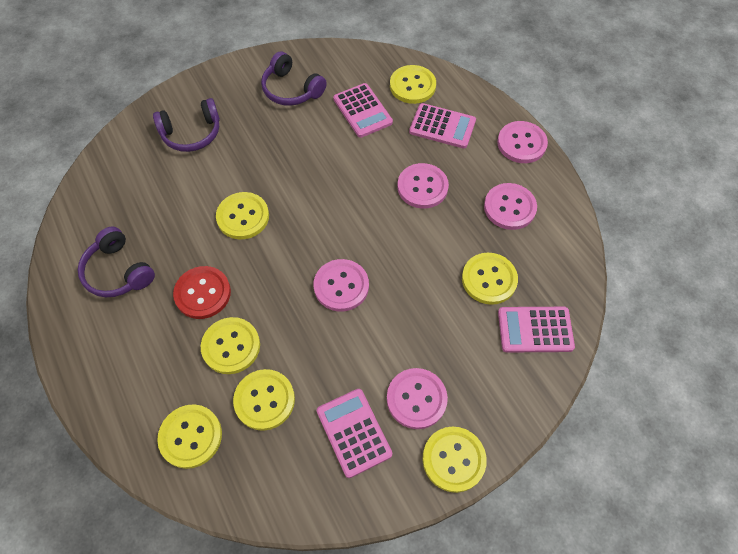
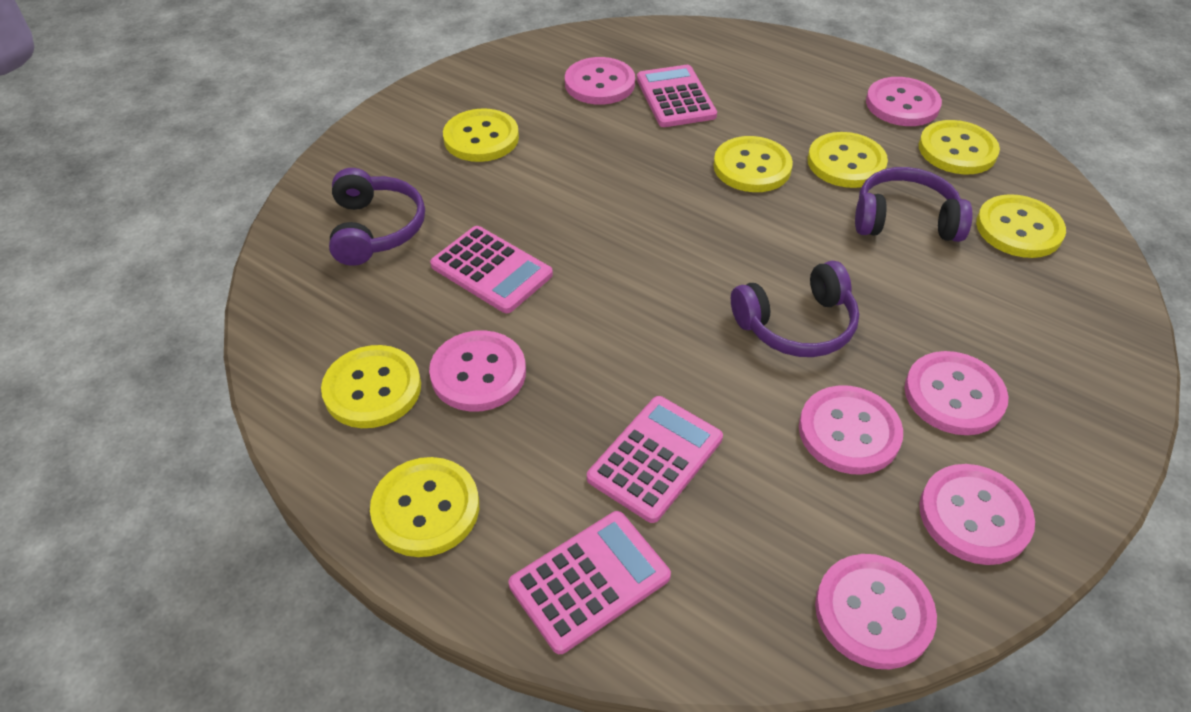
pink button: [313,259,369,312] [387,368,448,429] [397,163,449,209] [484,183,537,230] [497,121,548,163] = 5 -> [429,330,526,412] [565,57,635,105] [799,385,903,474] [815,554,937,669] [866,77,942,126] [904,351,1009,435] [919,464,1035,565] = 7
red button: [173,266,231,319] = 1 -> none = 0

